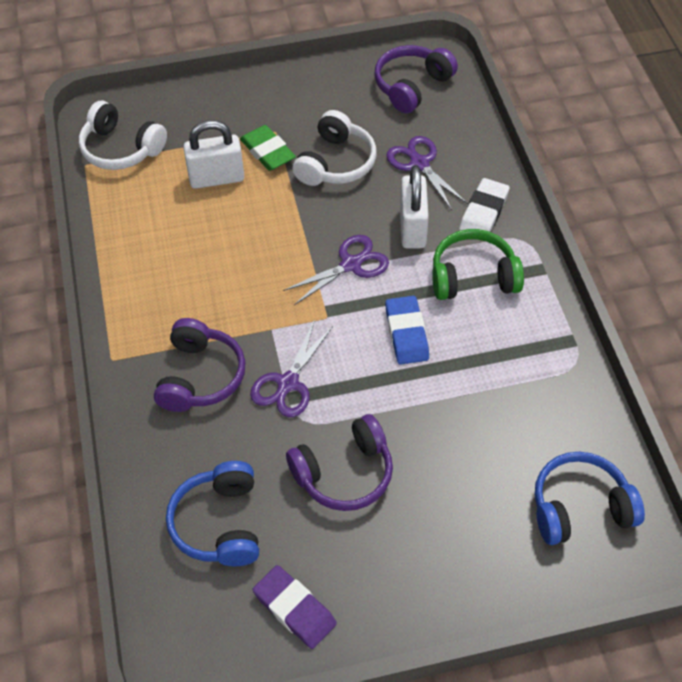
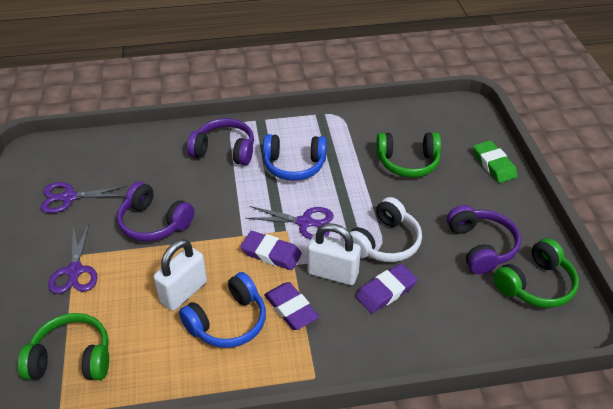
blue eraser: [385,296,429,365] = 1 -> none = 0
green headphones: [432,229,524,300] = 1 -> [18,313,109,380] [376,132,441,178] [493,238,579,308] = 3
purple eraser: [253,565,337,649] = 1 -> [240,231,302,270] [264,282,319,330] [356,264,418,313] = 3
white eraser: [459,178,509,232] = 1 -> none = 0
white headphones: [79,101,167,170] [292,110,377,186] = 2 -> [349,197,422,262] = 1

